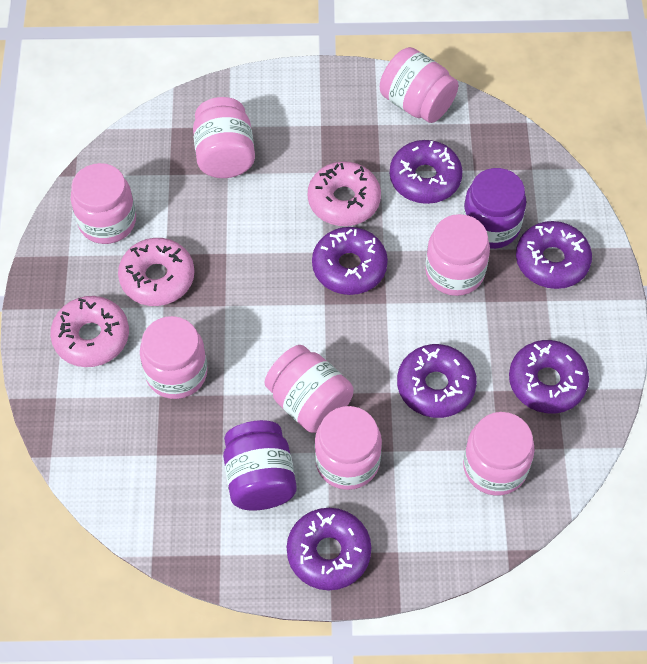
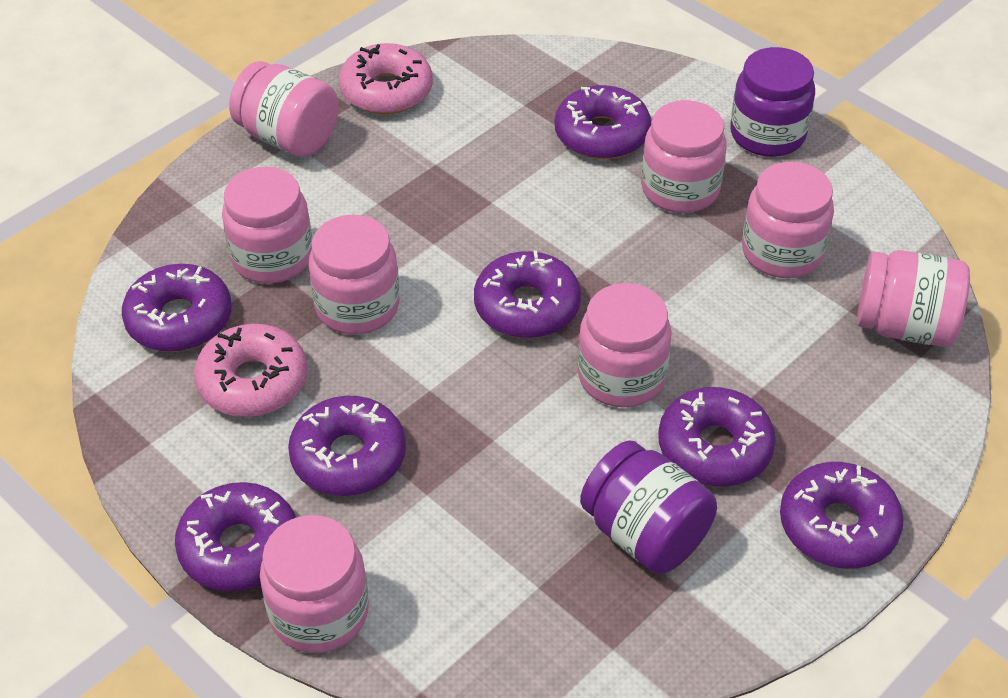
pink donut: [50,296,129,367] [118,238,195,306] [308,161,381,226] = 3 -> [194,324,308,417] [339,43,433,114] = 2
purple donut: [287,508,371,590] [312,227,388,295] [390,140,462,204] [397,344,477,418] [509,340,589,413] [516,221,592,289] = 6 -> [122,264,232,352] [175,482,296,592] [288,396,406,496] [474,250,581,338] [555,85,651,159] [658,387,776,486] [780,462,904,569] = 7

